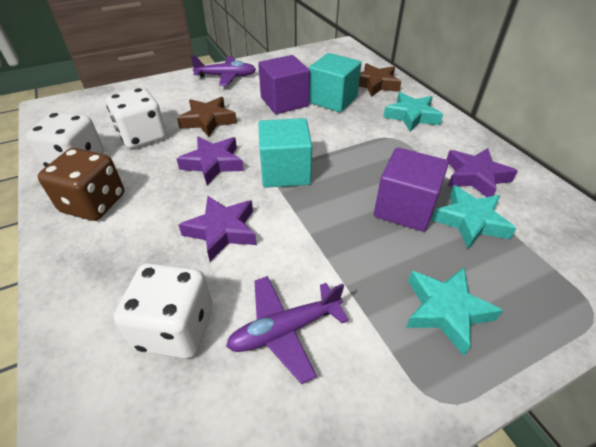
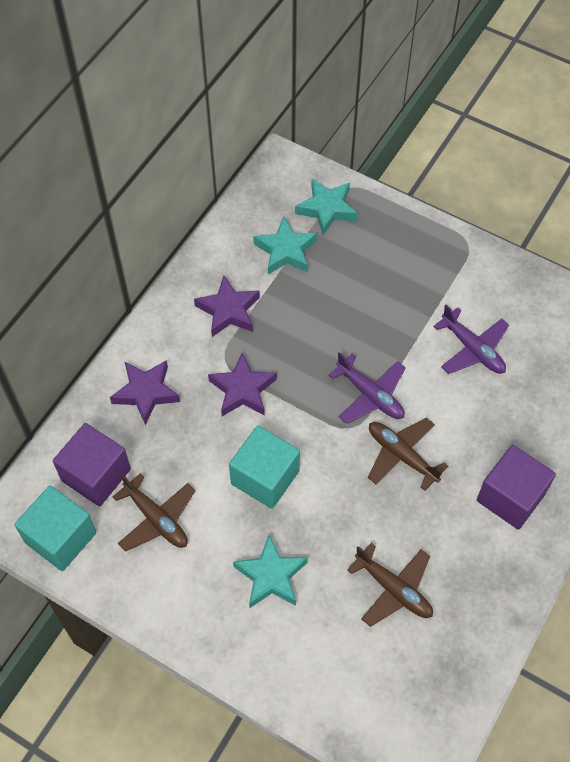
brown dice: [38,148,124,221] = 1 -> none = 0
brown plane: none = 0 -> [112,473,195,552] [347,543,433,627] [368,418,448,491] = 3
brown star: [177,97,237,137] [359,63,401,97] = 2 -> none = 0
white dice: [26,112,104,168] [106,87,166,148] [114,263,212,359] = 3 -> none = 0

